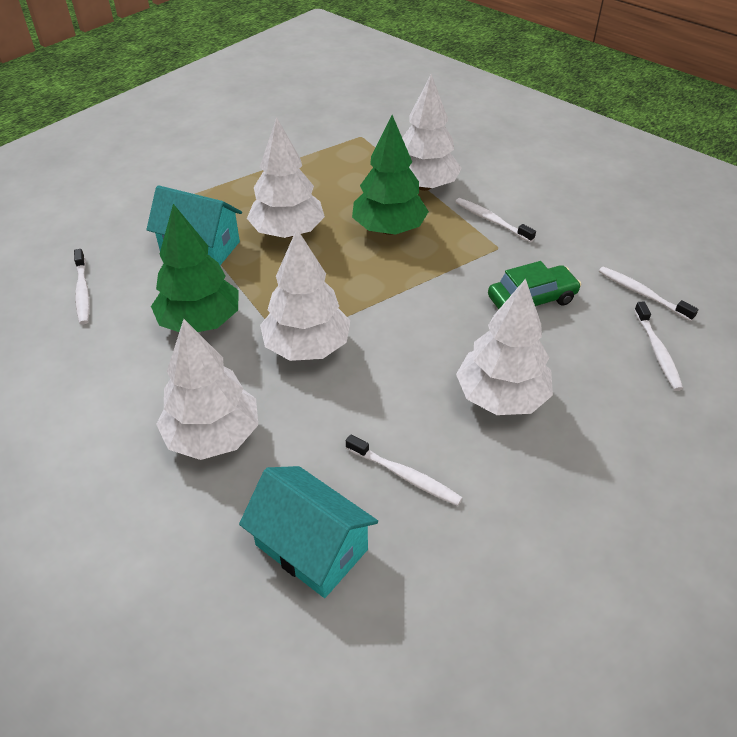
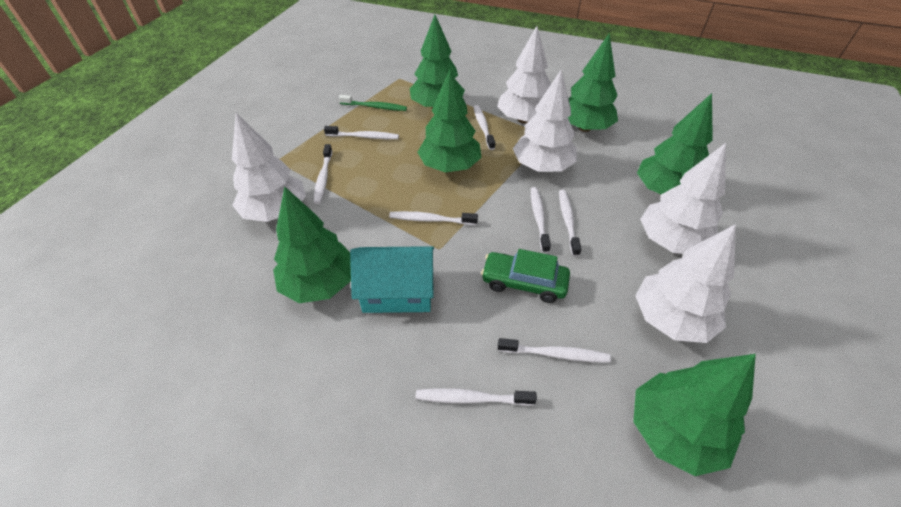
green toothbrush: none = 0 -> [339,95,407,111] = 1
green tree: [151,204,239,332] [352,115,429,235] = 2 -> [273,186,351,303] [410,15,465,108] [417,70,482,172] [568,33,618,132] [633,354,756,476] [637,93,713,195] = 6
turquoise house: [146,185,242,265] [239,466,378,598] = 2 -> [350,246,434,313] = 1
white toothbrush: [74,249,90,324] [346,434,463,506] [455,198,536,242] [599,267,698,321] [634,302,683,391] = 5 -> [314,144,332,204] [324,126,399,139] [389,211,478,225] [416,388,537,406] [474,105,495,150] [498,338,611,363] [531,187,551,253] [559,190,581,257] = 8

